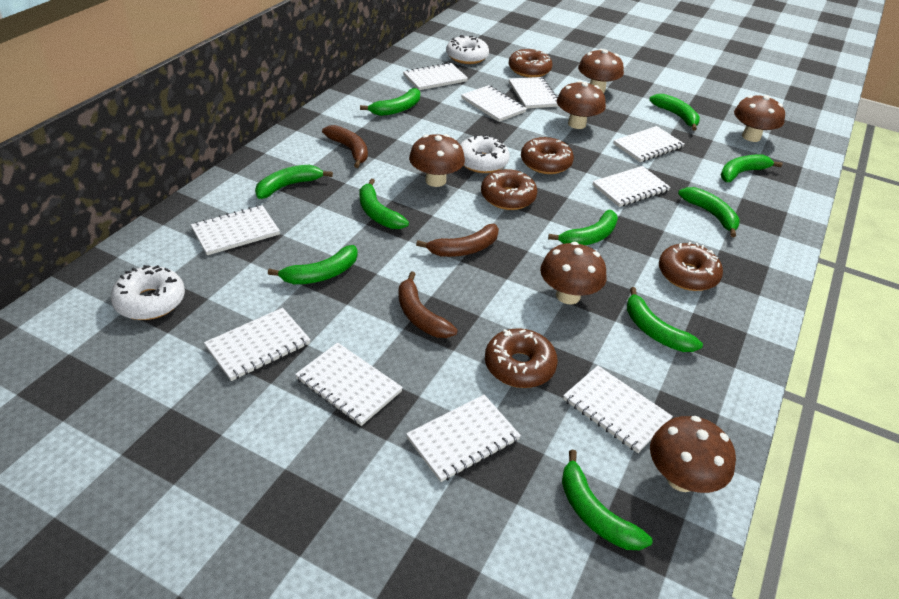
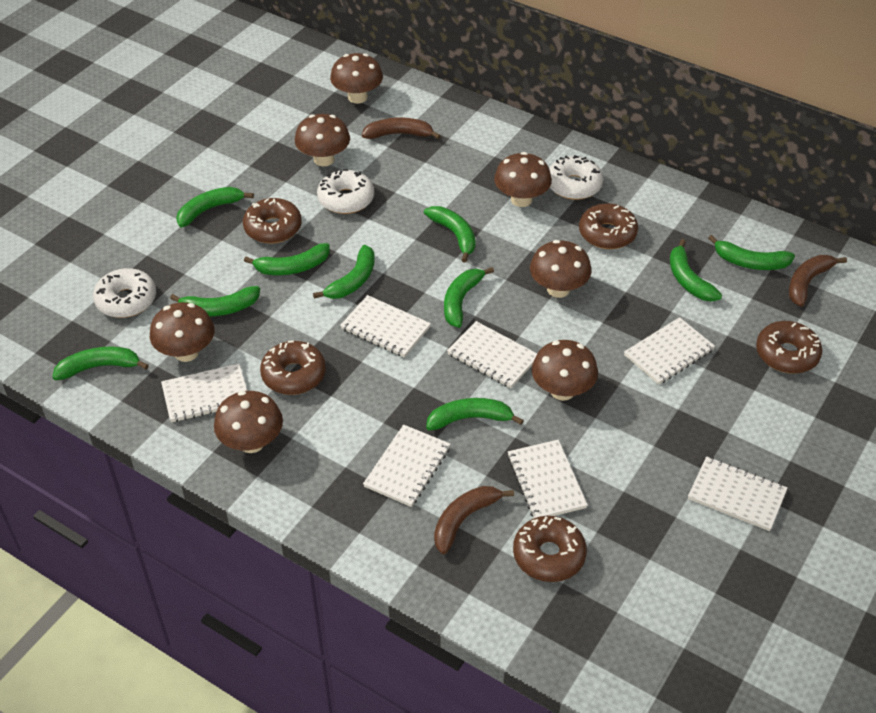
brown mushroom: [409,134,465,187] [540,242,606,304] [557,81,606,129] [578,49,624,93] [650,416,736,493] [734,95,785,142] = 6 -> [150,302,215,362] [214,391,283,453] [295,114,350,166] [330,53,383,104] [494,152,552,207] [530,240,591,298] [532,340,598,401] = 7
white notebook: [191,205,280,255] [204,308,311,381] [295,342,403,426] [403,62,468,90] [406,394,521,482] [461,85,527,122] [509,77,559,109] [563,366,673,453] [593,166,671,207] [613,126,684,162] = 10 -> [161,363,247,423] [340,295,431,358] [363,424,451,507] [447,321,537,388] [508,440,588,518] [624,317,715,385] [688,456,788,531] = 7

